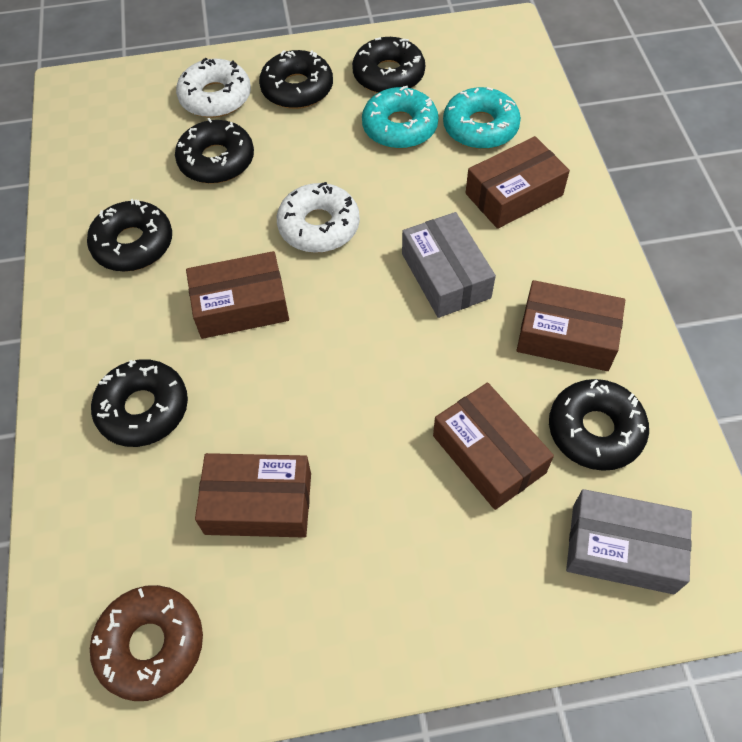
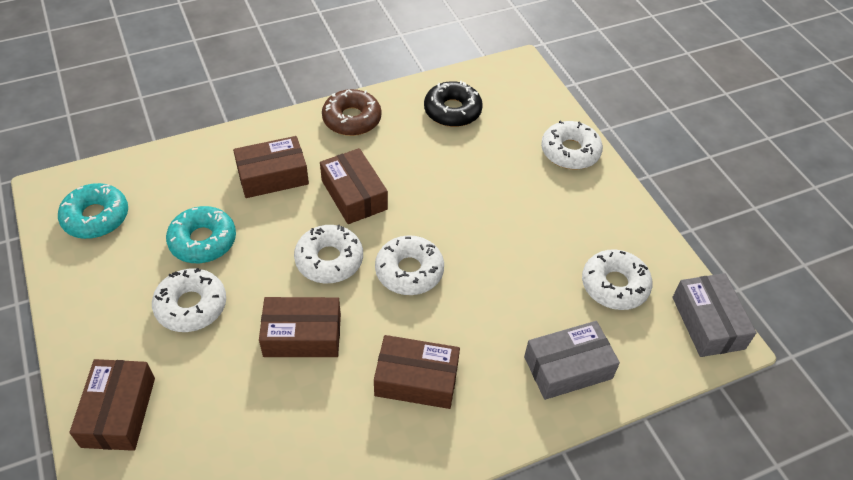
black donut: [87,199,172,272] [91,359,188,447] [175,118,254,184] [259,50,333,109] [352,37,425,93] [549,379,649,471] = 6 -> [424,81,483,127] = 1
white donut: [176,58,251,118] [277,182,360,253] = 2 -> [152,268,226,332] [294,225,363,283] [375,235,444,295] [541,121,603,169] [582,249,653,310] = 5

